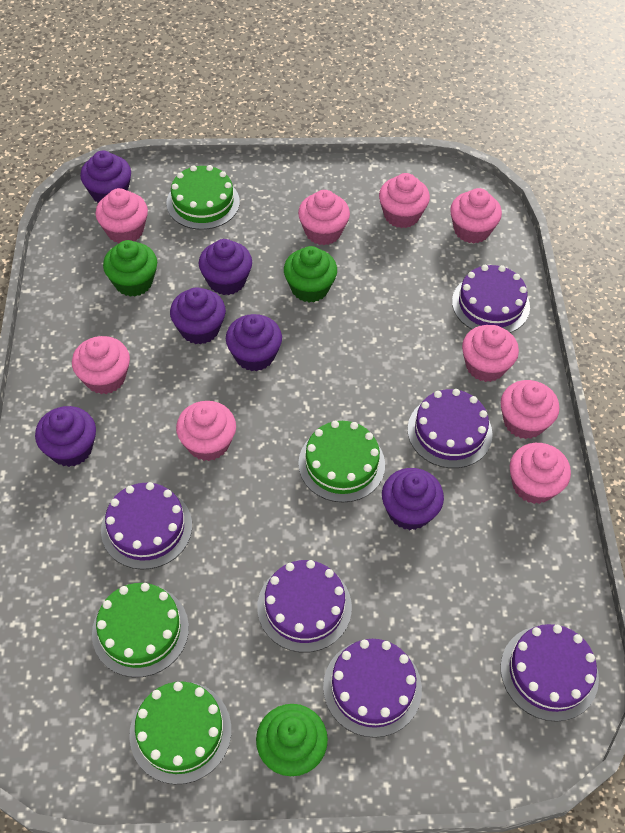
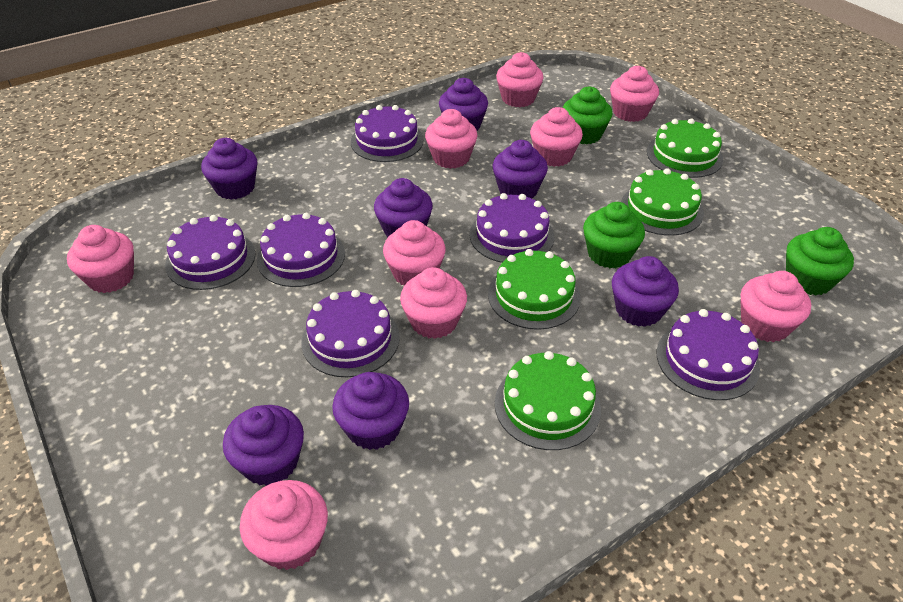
purple cupcake: [35,406,96,467] [80,151,131,203] [170,287,226,345] [199,239,252,295] [226,314,282,371] [382,468,444,530] = 6 -> [201,138,257,200] [223,405,304,486] [332,372,409,450] [374,178,433,237] [439,78,488,131] [492,140,548,198] [612,256,679,327] = 7

